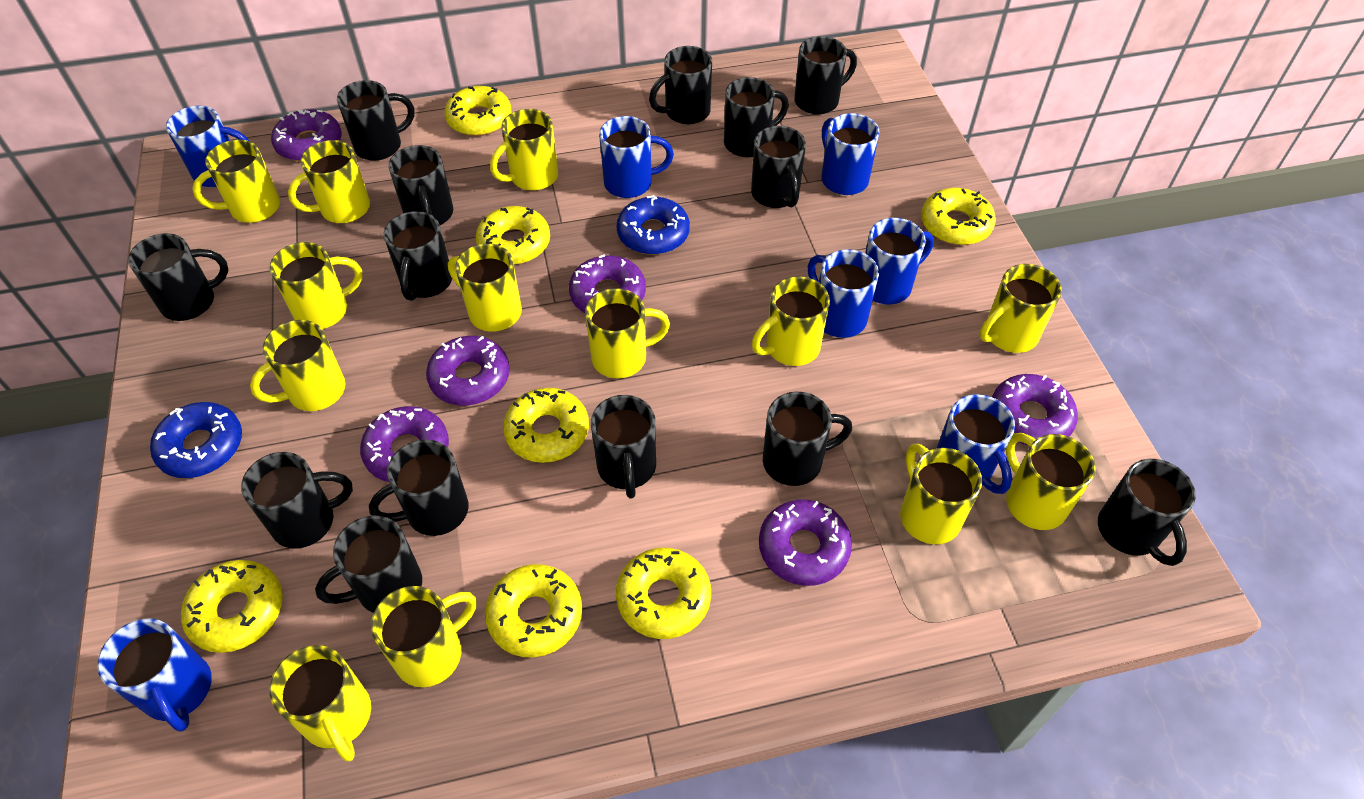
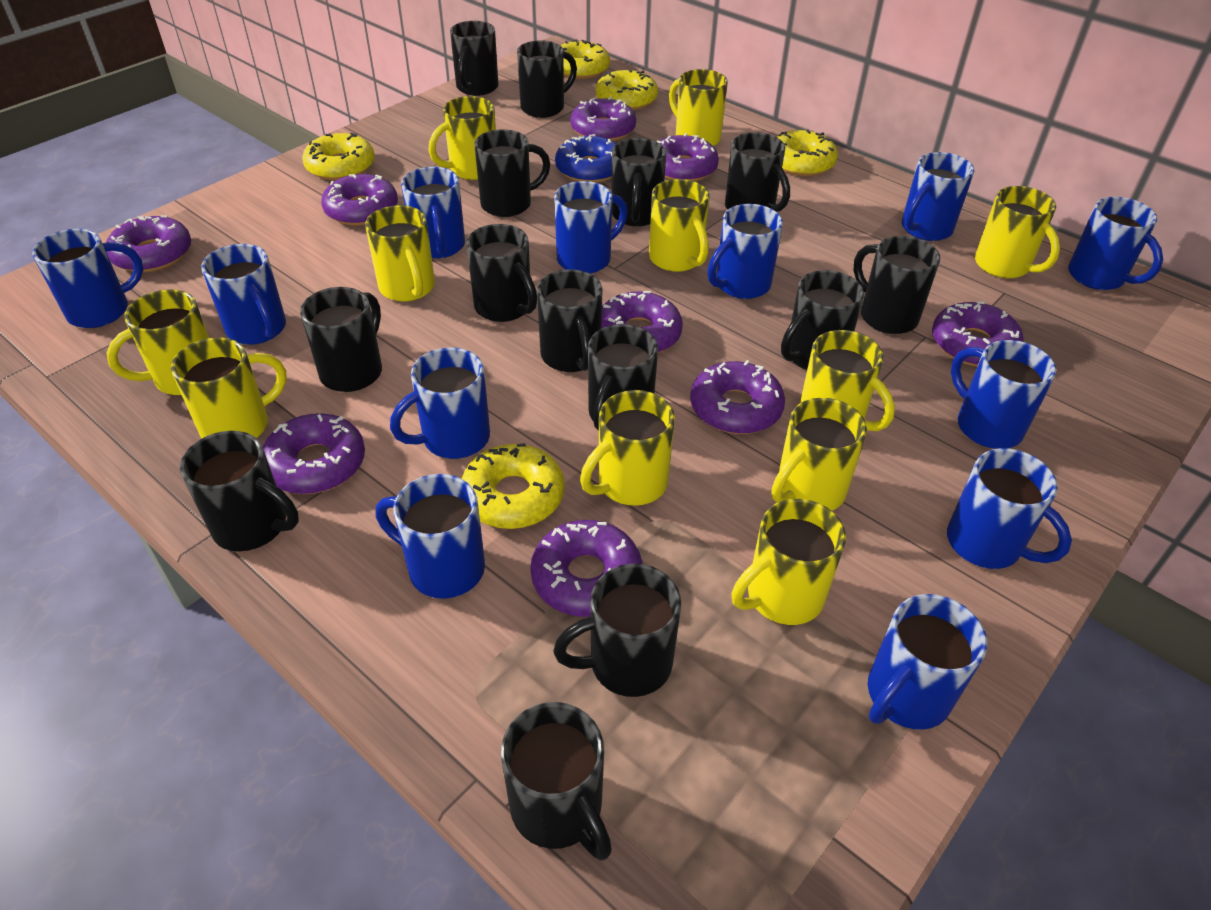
blue donut: [150,402,242,478] [617,195,690,255] = 2 -> [555,134,616,183] = 1
blue mug: [97,619,212,732] [166,106,249,187] [599,116,674,198] [808,249,879,338] [821,113,879,195] [865,218,934,304] [937,394,1015,494] = 7 -> [32,229,143,328] [201,244,286,345] [376,474,485,599] [390,347,490,459] [401,167,465,259] [554,181,628,274] [707,204,783,299] [868,594,987,730] [902,152,974,241] [947,448,1072,569] [951,340,1056,449] [1068,197,1163,290] = 12
purple donut: [271,109,342,161] [360,406,449,482] [426,336,510,406] [569,254,646,313] [759,499,852,586] [992,374,1078,446] = 6 -> [106,215,191,272] [263,413,365,494] [321,174,398,226] [530,520,642,617] [570,97,636,141] [602,291,683,353] [656,133,719,182] [690,360,785,434] [932,301,1024,367] = 9
yellow donut: [181,560,283,653] [444,86,512,136] [476,206,550,265] [485,564,582,657] [503,388,589,463] [616,548,711,639] [921,188,996,245] = 7 -> [302,133,375,181] [462,443,564,529] [560,40,610,79] [595,69,658,110] [777,130,838,177] = 5
yellow mug: [192,140,280,223] [250,320,346,411] [269,645,371,762] [270,242,363,329] [288,140,370,223] [371,586,477,687] [448,244,522,332] [490,109,558,191] [585,288,670,378] [752,276,830,366] [900,444,982,544] [980,264,1062,353] [1005,433,1096,530] = 13 -> [106,289,209,395] [171,338,287,439] [365,205,435,302] [428,96,496,180] [580,390,675,506] [649,179,709,272] [669,69,728,146] [732,499,846,625] [772,398,867,511] [800,330,895,431] [975,186,1060,278] = 11

